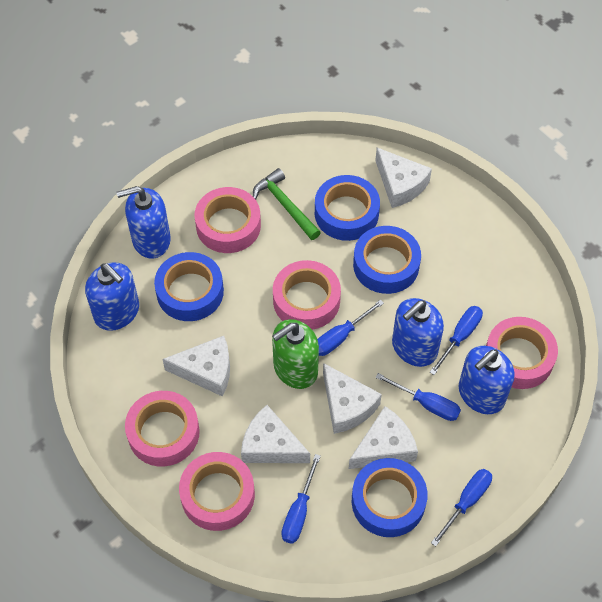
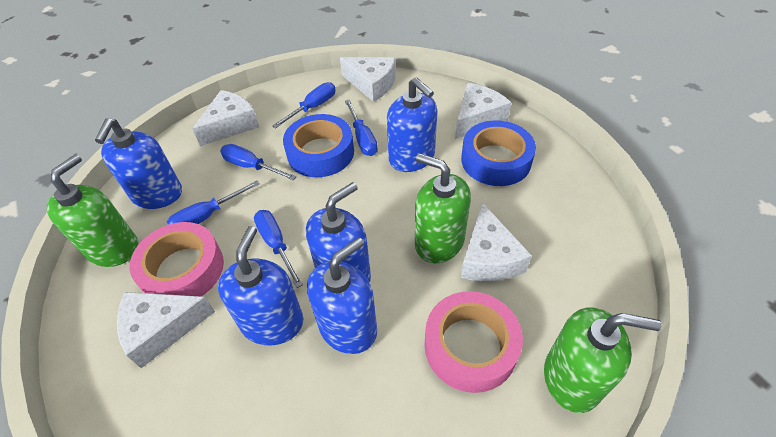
blue soap dispenser: [85,262,139,331] [116,186,171,259] [392,298,444,367] [459,346,515,414] = 4 -> [95,118,182,209] [218,226,304,345] [306,182,371,283] [307,237,377,354] [387,77,437,172] = 5
blue tape: [154,252,224,321] [315,175,380,241] [352,458,428,537] [353,226,421,294] = 4 -> [283,114,354,177] [461,120,536,186] = 2
green hammer: [253,168,321,240] = 1 -> none = 0
green soap dispenser: [272,319,319,389] = 1 -> [47,154,138,267] [415,153,471,263] [544,307,661,413] = 3
pink tape: [125,391,200,466] [179,452,255,531] [194,187,261,253] [273,260,341,330] [486,317,558,389] = 5 -> [130,222,224,297] [425,291,523,393] = 2

